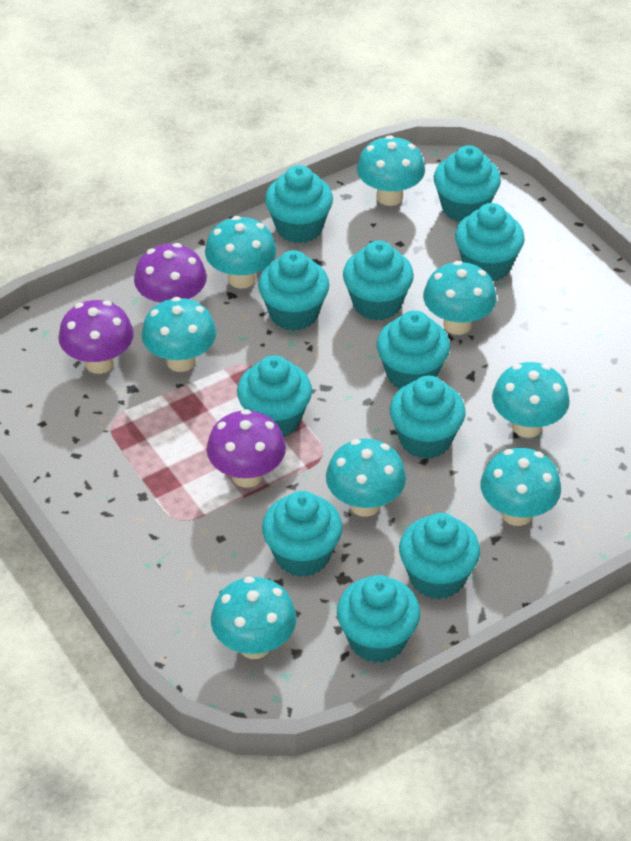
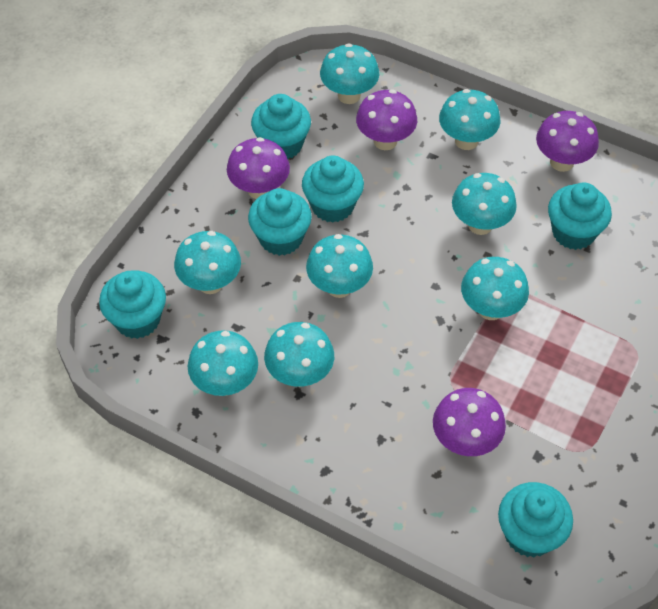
purple mushroom: [58,300,134,374] [134,243,207,303] [207,409,286,488] = 3 -> [227,137,290,199] [356,89,417,150] [433,388,506,456] [536,111,599,172] = 4
turquoise cupcake: [237,355,312,437] [258,250,329,331] [262,491,342,577] [265,165,333,243] [337,575,420,663] [343,240,414,321] [377,310,450,389] [390,376,466,459] [399,513,480,600] [434,145,501,222] [455,203,525,281] = 11 -> [99,271,166,339] [248,188,312,256] [251,94,311,159] [302,156,364,223] [498,482,573,557] [548,182,612,250] = 6

